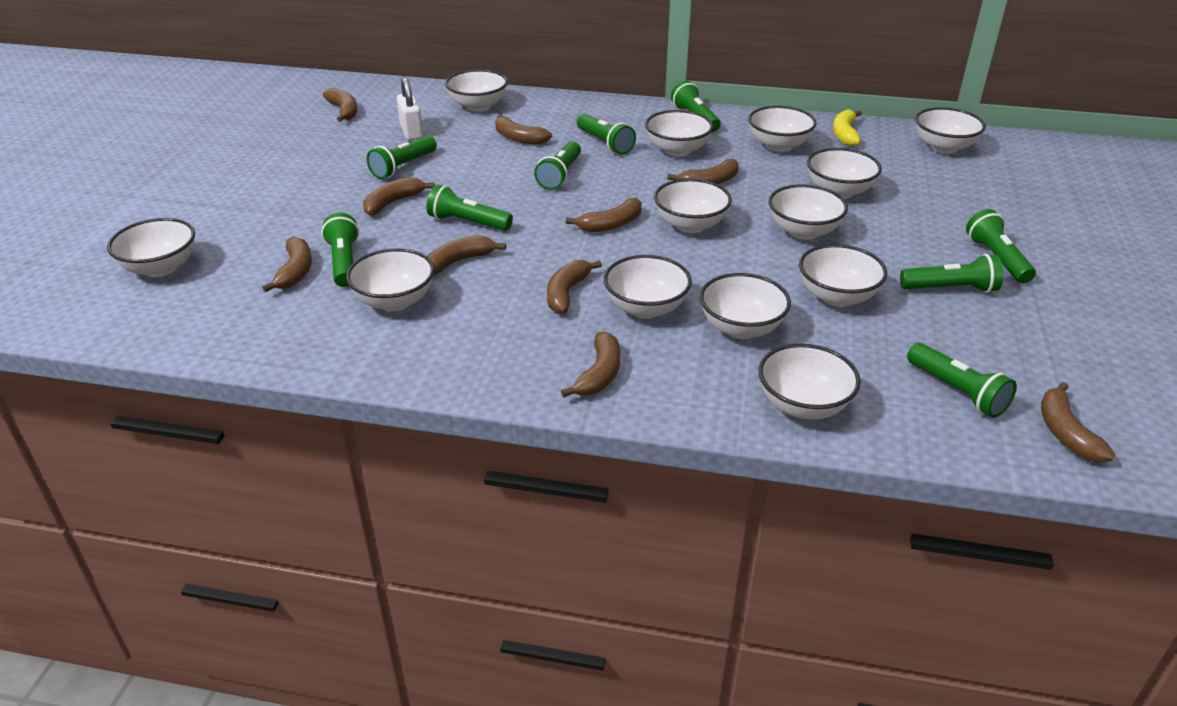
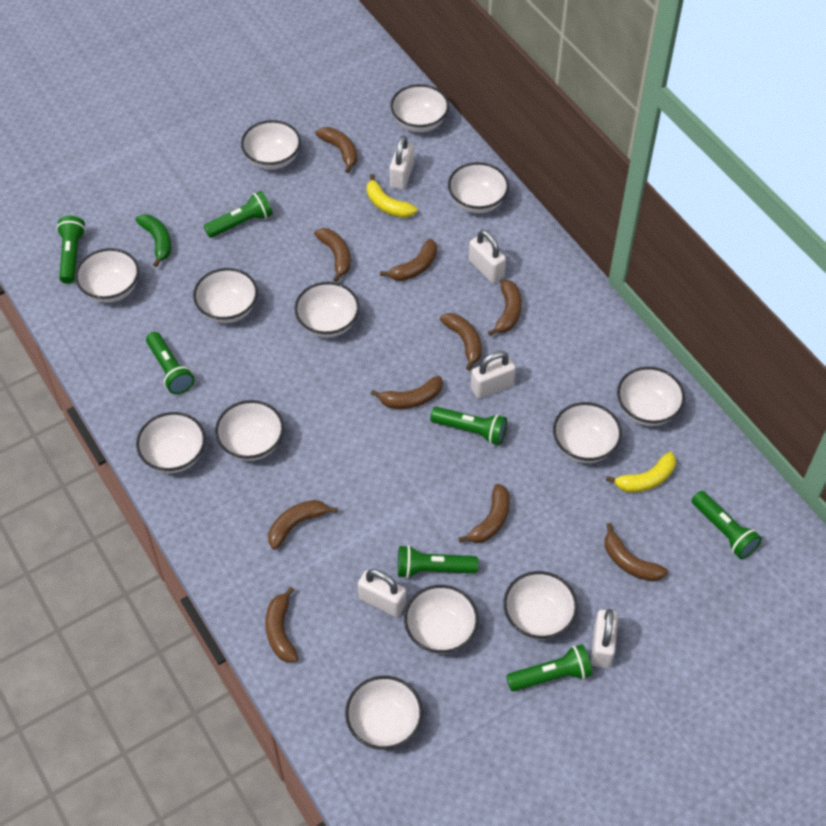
green banana: none = 0 -> [135,214,171,267] = 1
green flashlight: [321,213,359,287] [367,136,437,179] [427,184,513,231] [534,141,581,190] [577,114,636,155] [671,81,721,132] [900,254,1003,293] [907,343,1017,418] [966,209,1036,283] = 9 -> [56,216,86,284] [146,332,194,394] [204,191,273,238] [398,545,478,579] [430,407,507,445] [506,644,592,692] [692,491,762,559] = 7
white padlock: [397,77,423,140] = 1 -> [358,569,406,617] [390,135,414,190] [469,230,506,283] [471,351,516,399] [591,609,618,668] = 5
yellow banana: [833,109,862,146] = 1 -> [367,174,417,218] [606,452,676,492] = 2

